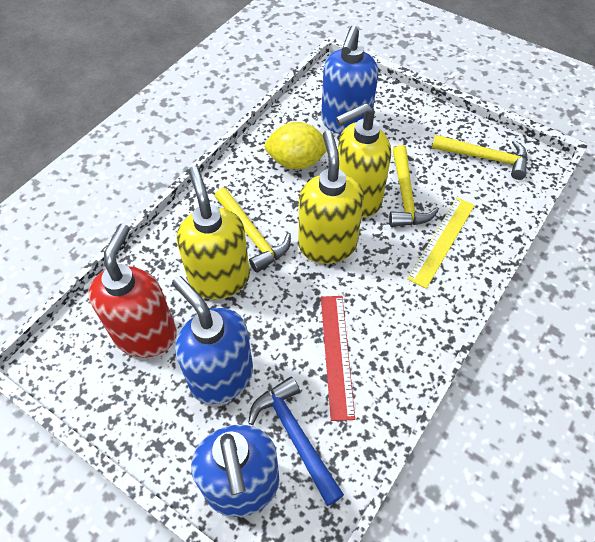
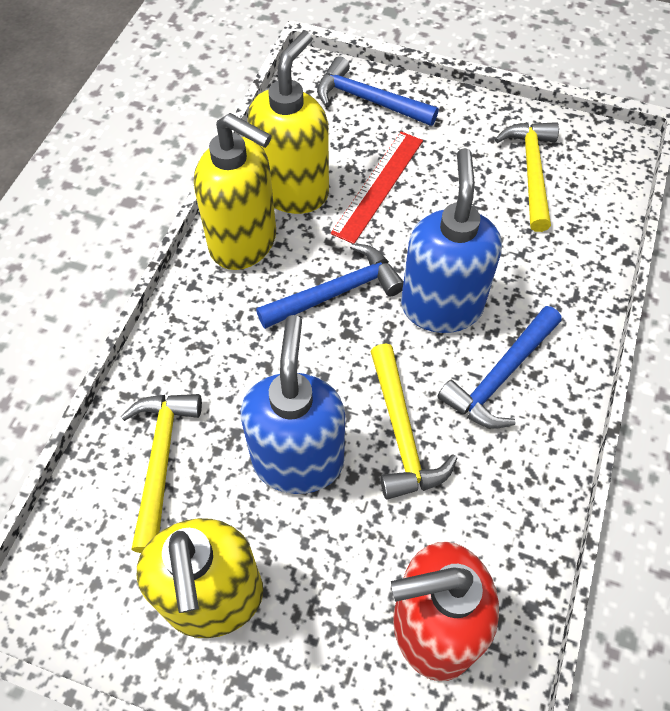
blue hammer: [248,376,344,506] = 1 -> [256,243,404,329] [317,56,439,126] [437,306,562,429] = 3
blue soap dispenser: [172,276,253,404] [191,425,279,517] [321,26,378,134] = 3 -> [241,315,345,494] [401,148,502,333] = 2
yellow lemon: [264,122,327,169] = 1 -> none = 0
yellow ruler: [407,197,475,289] = 1 -> none = 0

